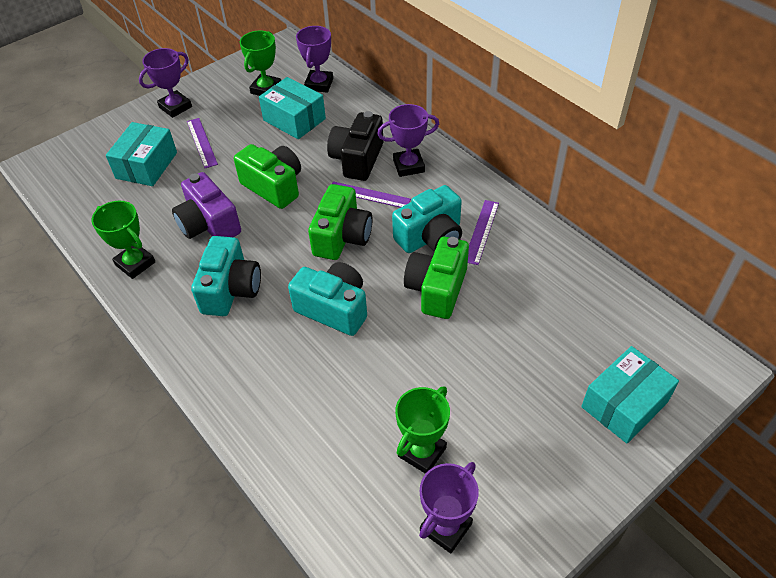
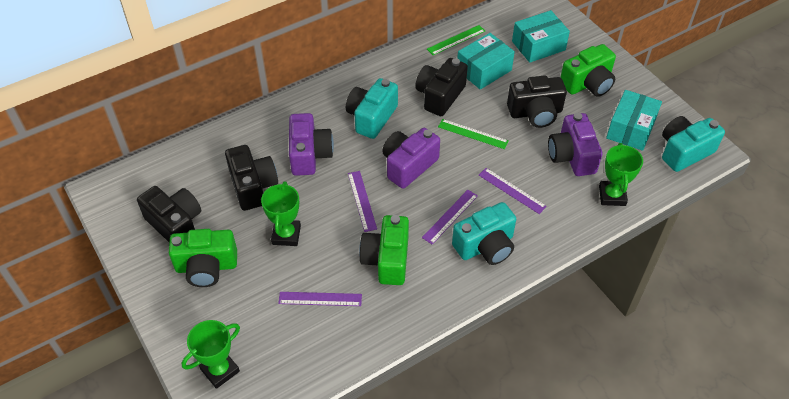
black camera: [327,111,383,181] = 1 -> [137,186,201,242] [225,145,278,211] [415,58,468,116] [507,75,567,128] = 4
green ruler: none = 0 -> [427,25,485,55] [438,119,509,149] = 2
purple camera: [172,172,241,239] = 1 -> [289,113,334,176] [382,128,440,189] [548,113,603,176] = 3
purple ruler: [187,118,218,168] [332,181,411,208] [468,200,499,265] = 3 -> [278,292,362,306] [348,171,377,232] [422,190,478,245] [479,168,547,214] = 4
purple trophy: [139,48,192,118] [296,26,333,93] [377,104,439,177] [419,462,479,553] = 4 -> none = 0

